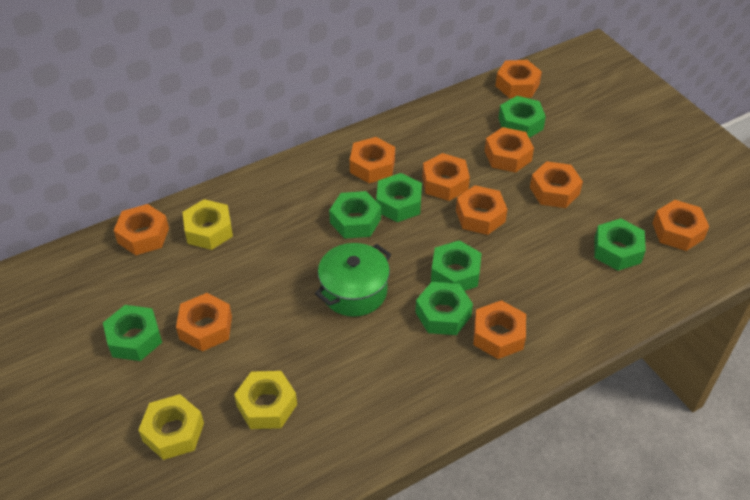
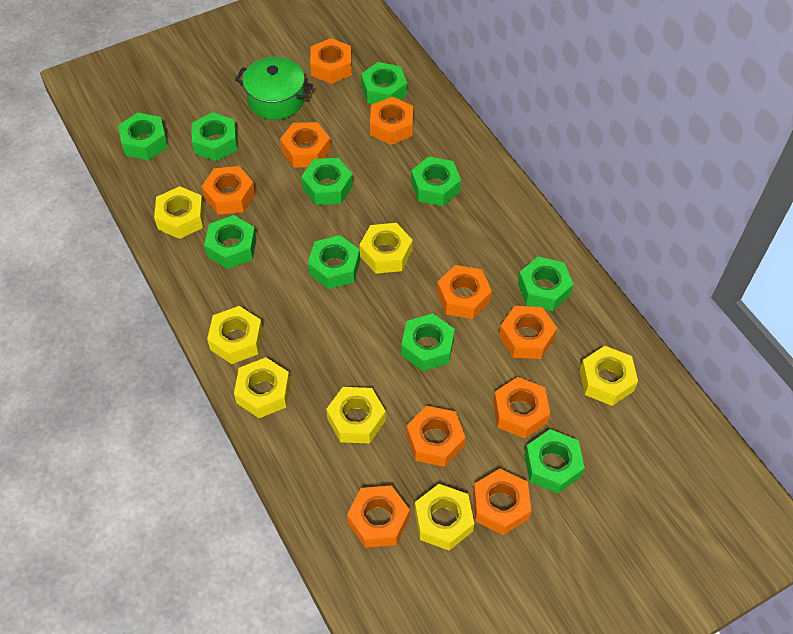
green nut: [103,305,162,361] [329,191,381,239] [376,173,422,222] [415,282,473,335] [431,240,482,291] [499,96,546,138] [594,218,646,271] = 7 -> [118,113,168,160] [191,112,238,161] [204,215,257,269] [301,158,353,205] [308,235,360,289] [361,62,407,104] [401,313,455,371] [411,156,461,206] [518,257,573,311] [524,429,585,493] = 10
yellow nut: [138,394,204,460] [182,199,233,250] [234,371,297,429] = 3 -> [154,186,204,239] [207,306,263,364] [234,357,290,418] [326,387,386,443] [360,223,413,274] [414,484,474,551] [580,346,638,406] = 7

